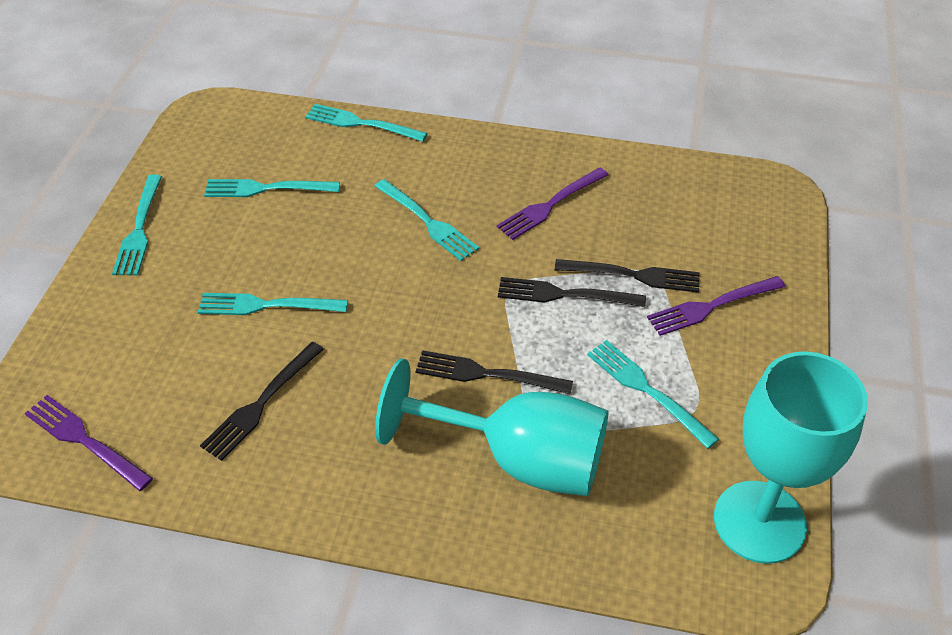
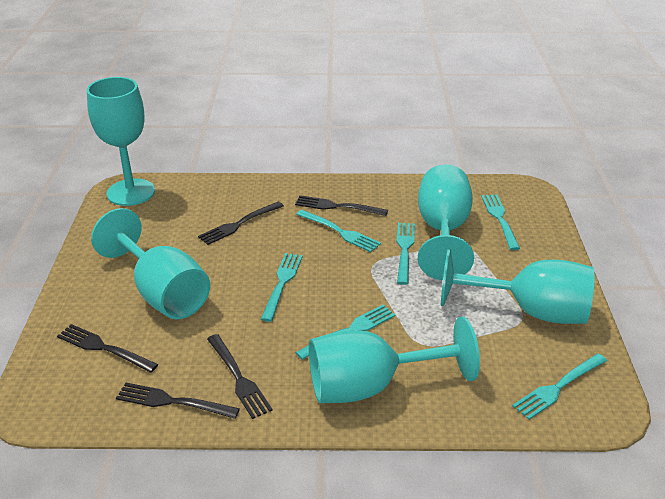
black fork: [200,342,324,461] [416,350,573,394] [498,277,646,307] [555,259,700,293] = 4 -> [57,324,158,373] [116,383,240,419] [198,201,284,245] [207,334,273,419] [295,195,388,216] = 5
purple fork: [25,395,153,491] [497,168,608,240] [647,276,785,336] = 3 -> none = 0
turquoise goblet: [375,359,609,496] [714,351,868,564] = 2 -> [87,77,155,206] [91,208,210,319] [309,317,480,403] [418,164,474,280] [441,249,594,324] = 5

